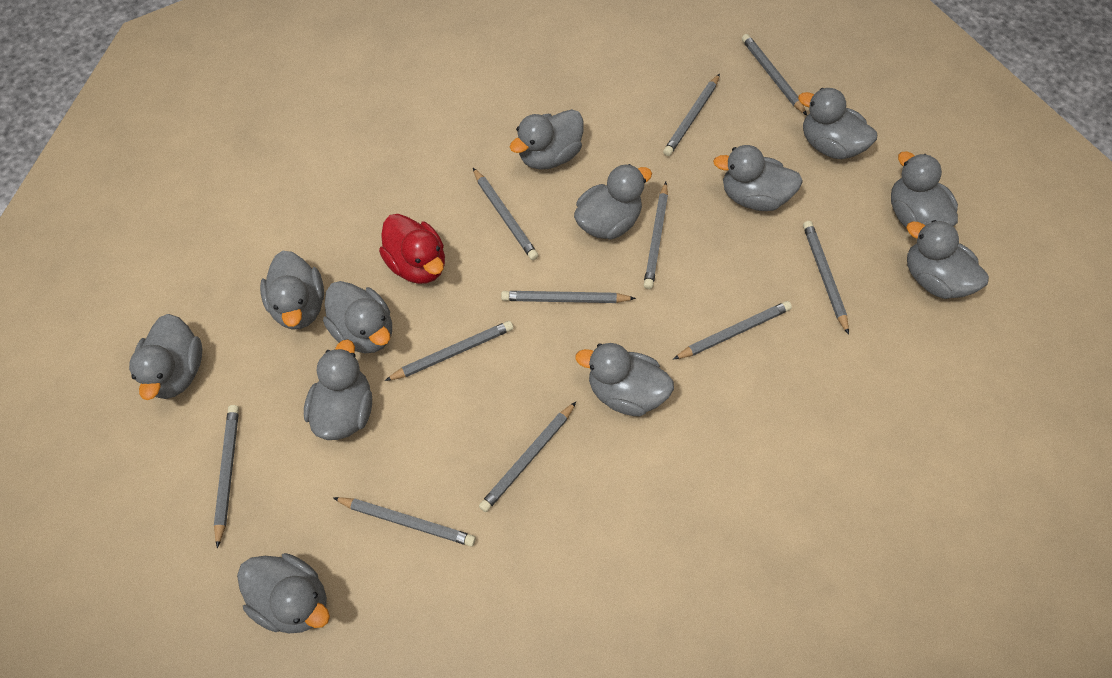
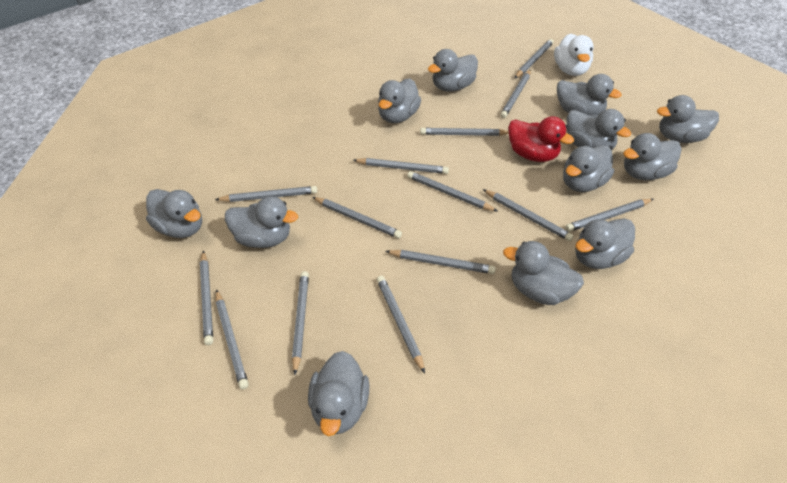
grey pencil: [214,405,239,548] [333,497,476,546] [385,321,513,381] [473,168,539,260] [479,402,576,512] [501,291,636,303] [644,182,668,289] [663,74,720,156] [673,301,792,359] [742,34,807,115] [803,221,849,335] = 11 -> [200,250,213,345] [215,186,317,202] [216,289,249,389] [292,271,309,375] [312,197,402,238] [353,158,449,174] [377,276,425,373] [386,250,496,274] [407,171,498,212] [420,128,509,136] [483,189,574,241] [500,69,531,118] [515,39,554,78] [565,199,653,232] = 14
white duck: none = 0 -> [554,34,594,76] = 1

